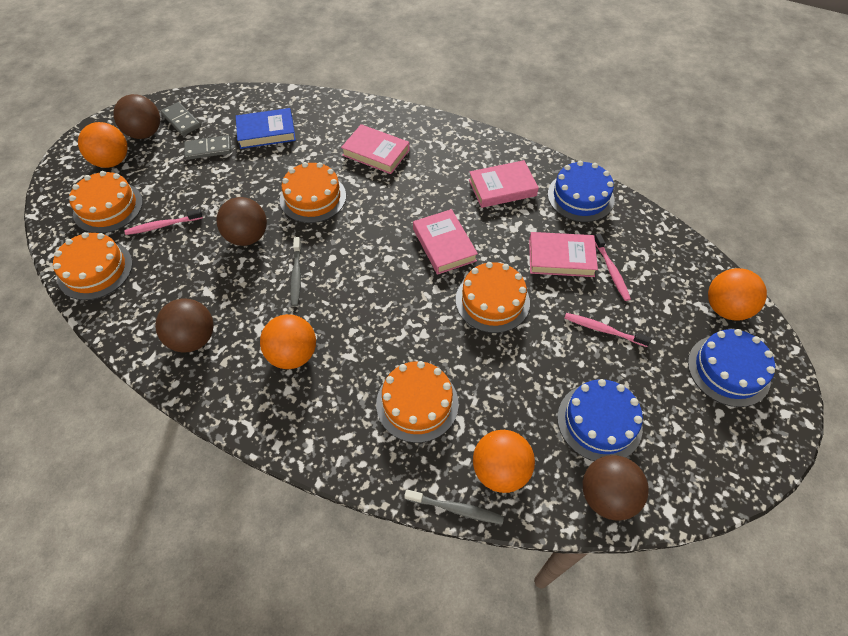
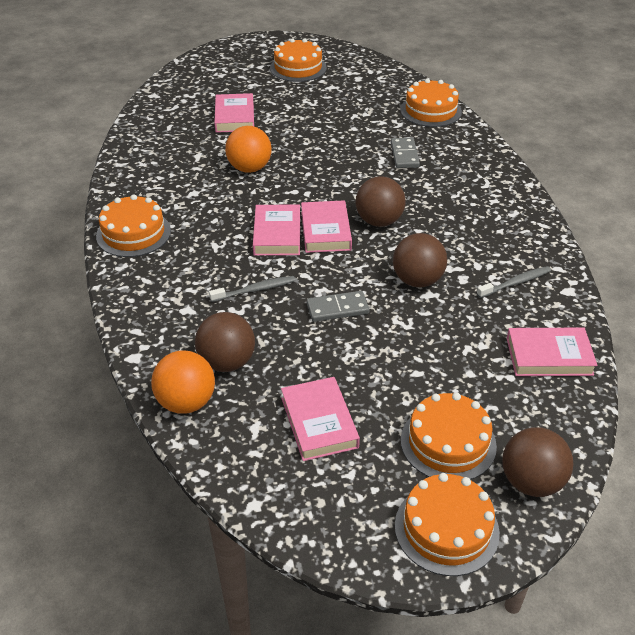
blue book: [236,108,296,149] = 1 -> none = 0
blue cake: [548,161,614,222] [557,379,643,461] [688,329,775,407] = 3 -> none = 0
orange ball: [78,122,128,168] [260,314,316,369] [473,430,535,493] [708,268,767,321] = 4 -> [151,350,215,414] [225,126,272,173] = 2
pink book: [341,124,410,174] [413,209,478,275] [469,160,539,208] [529,232,598,277] = 4 -> [214,93,254,133] [253,205,300,256] [281,377,360,461] [301,200,352,253] [506,328,598,376] = 5
pink toothbrush: [124,209,203,235] [565,313,651,347] [594,233,631,301] = 3 -> none = 0

